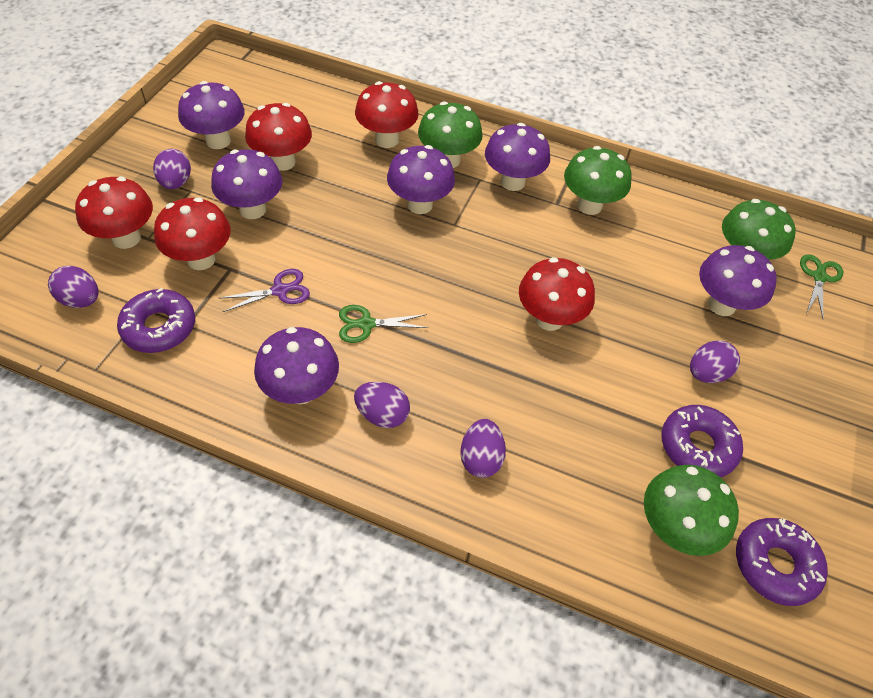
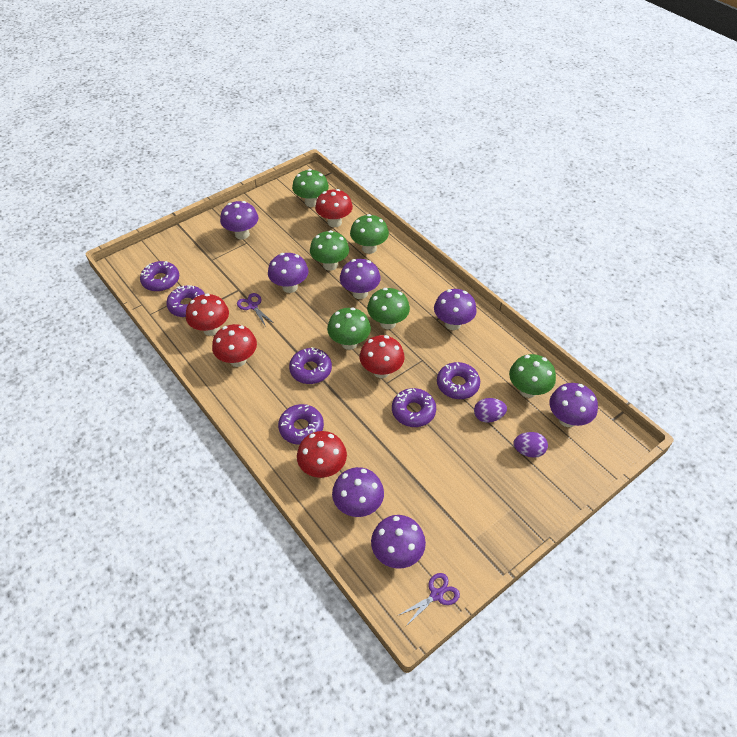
green mushroom: [418,101,483,168] [564,146,632,215] [644,465,739,556] [722,199,796,260] = 4 -> [292,169,329,207] [310,230,349,271] [327,307,371,350] [350,214,389,254] [367,288,410,329] [509,354,556,398] = 6
green scissors: [339,305,428,343] [800,254,843,319] = 2 -> none = 0
purple donut: [117,288,195,353] [662,405,743,477] [736,518,828,606] = 3 -> [140,261,179,292] [166,285,205,317] [278,404,324,445] [289,347,332,384] [392,388,436,427] [437,362,480,399] = 6
purple egg: [48,266,99,308] [153,149,191,189] [354,382,410,428] [460,419,506,478] [690,340,740,383] = 5 -> [474,398,507,423] [513,432,548,458] = 2
purple mushroom: [178,81,245,149] [211,149,282,219] [254,327,339,405] [387,145,455,214] [485,123,550,191] [699,245,777,316] = 6 -> [220,201,258,240] [268,253,309,293] [332,467,384,517] [340,259,381,299] [371,515,426,569] [434,289,477,330] [549,383,598,427] = 7
purple scissors: [219,269,310,312] = 1 -> [237,293,275,327] [397,573,460,626] = 2

